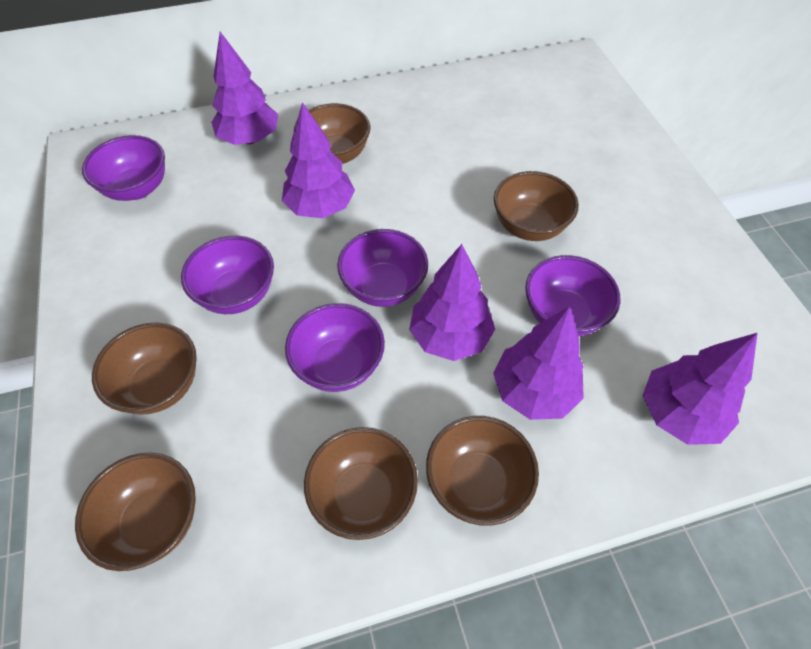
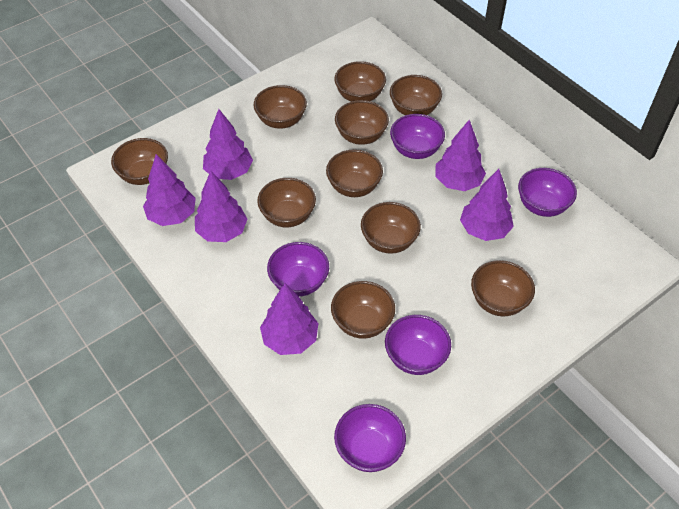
brown bowl: [75,453,196,571] [92,322,197,415] [294,103,370,164] [304,427,418,540] [426,416,539,526] [494,171,579,241] = 6 -> [111,138,168,185] [254,85,307,129] [257,178,316,227] [326,149,383,197] [331,281,395,339] [334,61,386,102] [335,100,389,145] [361,202,421,254] [390,75,442,115] [471,260,535,316] = 10
purple tree: [211,32,278,145] [282,102,355,218] [409,244,495,361] [493,306,584,420] [643,333,758,445] = 5 -> [143,154,196,226] [195,171,247,242] [203,109,253,180] [260,283,318,355] [435,120,486,191] [460,169,514,241] = 6

